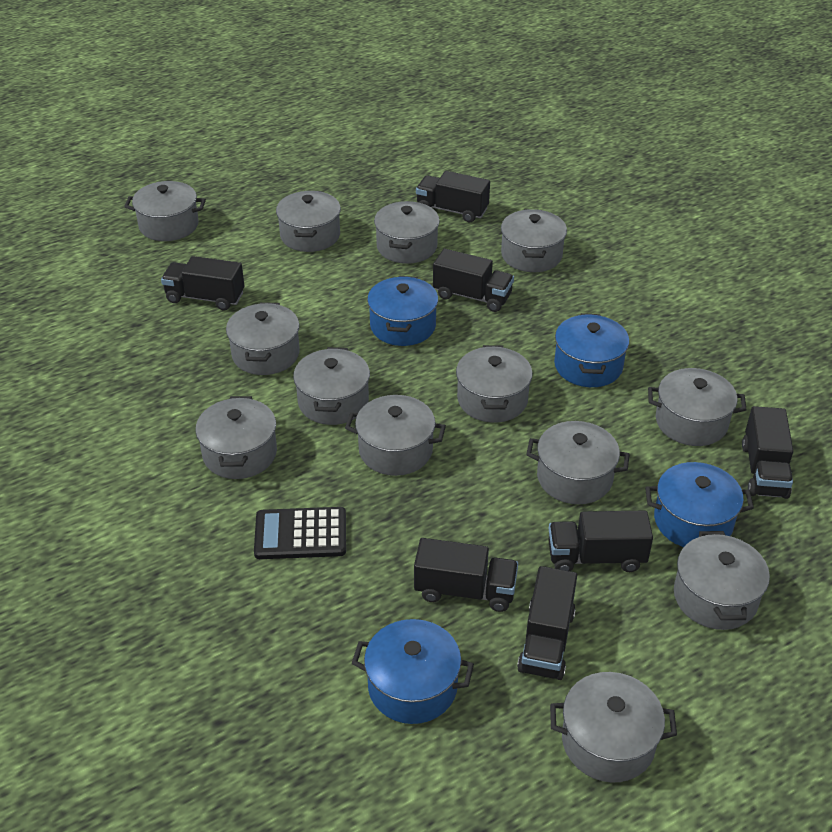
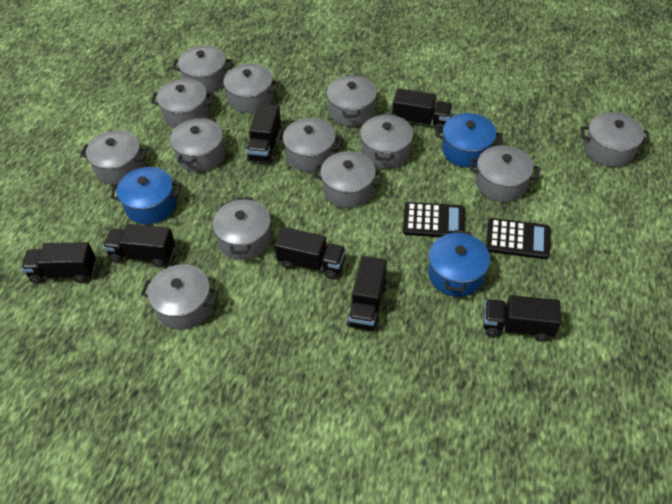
black calculator: [254,507,346,559] = 1 -> [403,202,465,237] [486,218,550,259] = 2
blue pot: [352,619,474,724] [367,276,438,346] [554,313,629,387] [645,462,754,547] = 4 -> [111,167,181,224] [428,230,490,297] [435,113,503,167] = 3

